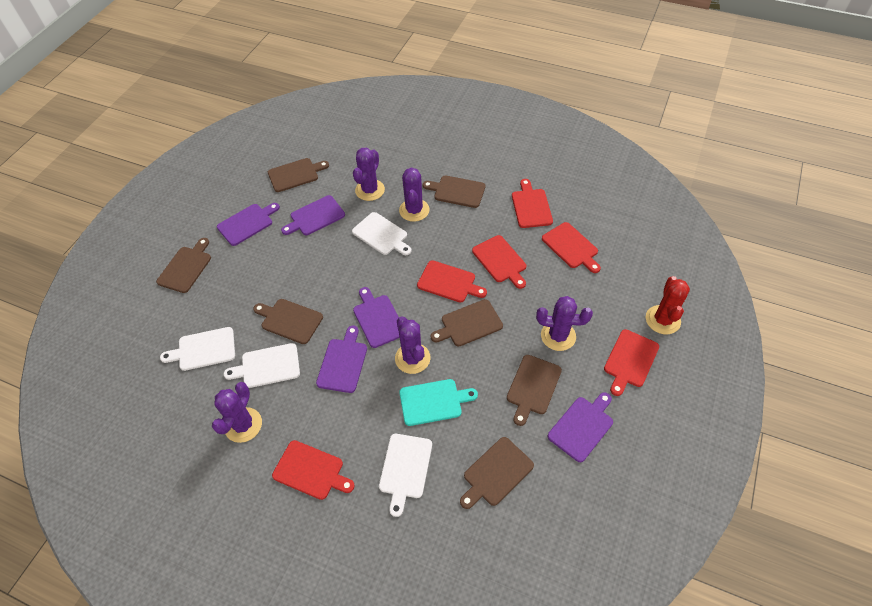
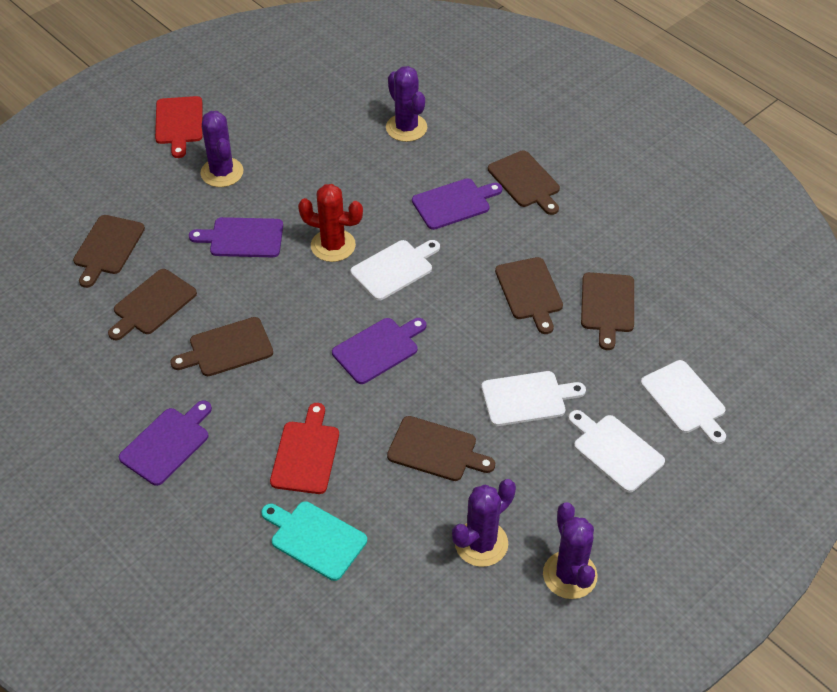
purple cactus: [212,382,262,443] [353,148,385,201] [395,316,430,374] [399,168,430,222] [536,296,593,351] = 5 -> [200,111,244,187] [386,66,427,142] [452,479,516,567] [543,502,598,599] = 4
purple cutting board: [217,203,280,246] [281,195,345,235] [316,326,367,393] [353,287,400,348] [548,392,613,462] = 5 -> [119,401,212,486] [189,217,283,257] [332,318,426,384] [412,178,502,230] = 4
red cutting board: [272,440,355,500] [417,260,487,303] [472,235,526,289] [512,179,553,228] [542,222,601,273] [604,329,659,396] = 6 -> [155,96,203,158] [270,403,339,494] = 2

